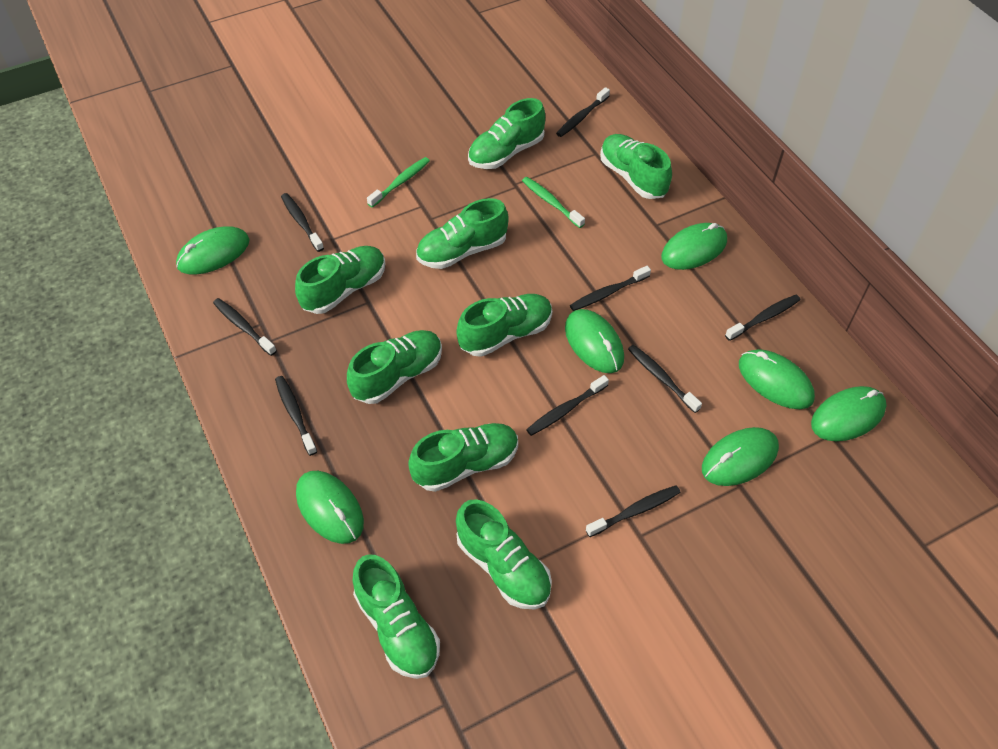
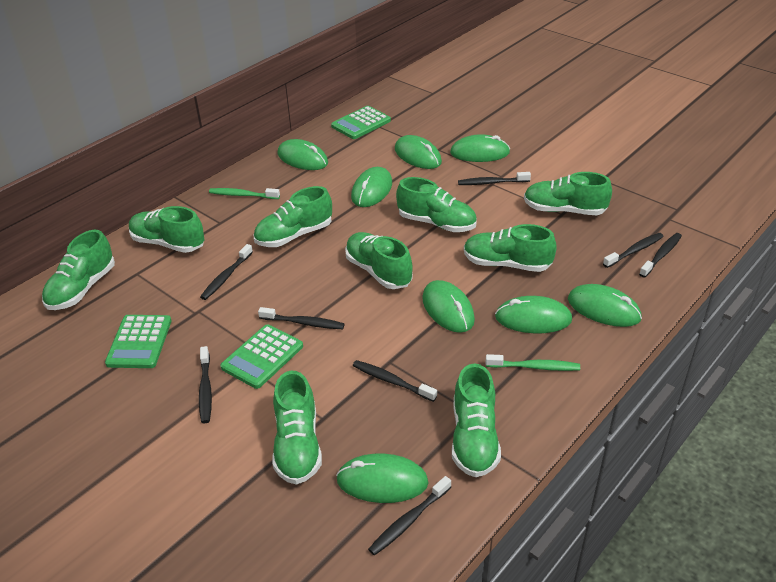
black toothbrush: [213,298,277,356] [275,376,317,456] [281,193,324,252] [526,375,609,436] [556,87,610,137] [570,266,651,311] [586,485,681,537] [628,345,702,413] [725,295,800,341] = 9 -> [199,346,212,424] [200,244,253,300] [258,307,344,329] [353,360,437,402] [368,476,451,556] [458,172,531,185] [603,233,664,268] [639,233,682,278] = 8
green calculator: none = 0 -> [105,315,172,368] [220,324,303,389] [331,106,391,139] = 3
green mouse: [176,226,250,275] [296,471,364,544] [565,309,624,373] [661,223,727,270] [702,427,779,486] [739,349,815,409] [811,386,887,441] = 7 -> [277,139,328,170] [336,454,428,503] [351,167,392,207] [395,135,442,169] [422,280,475,333] [450,134,510,162] [495,296,572,333] [568,284,642,327] = 8

